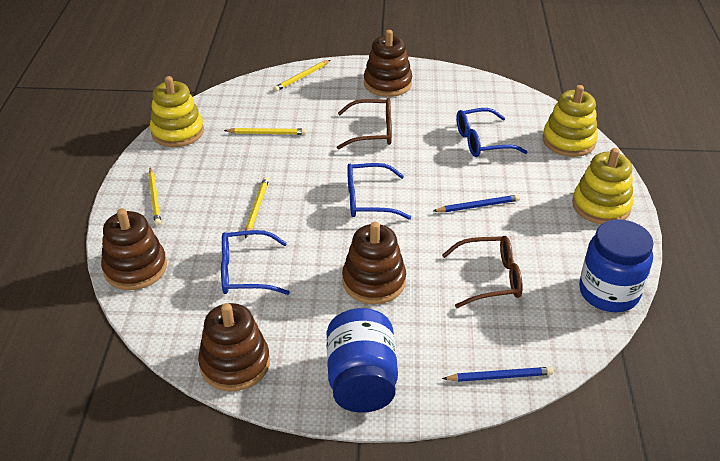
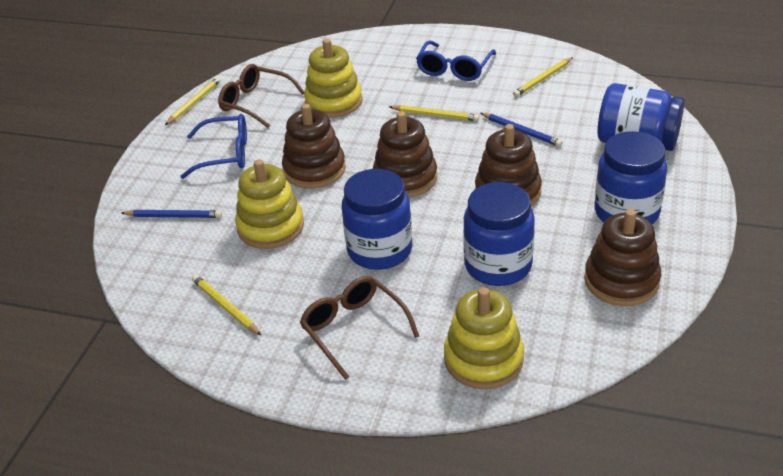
blue glasses: [221,230,290,295] [347,163,411,220] [456,108,527,157] = 3 -> [180,114,247,179] [416,40,496,81] = 2
blue jar: [326,308,398,413] [579,219,654,312] = 2 -> [342,169,412,270] [463,182,535,286] [595,131,667,224] [598,83,685,151] = 4

